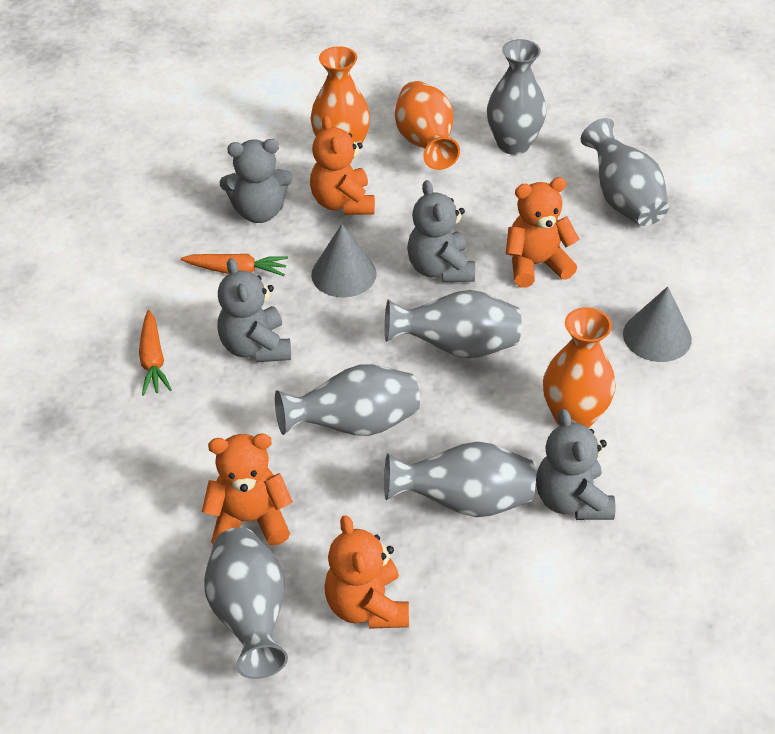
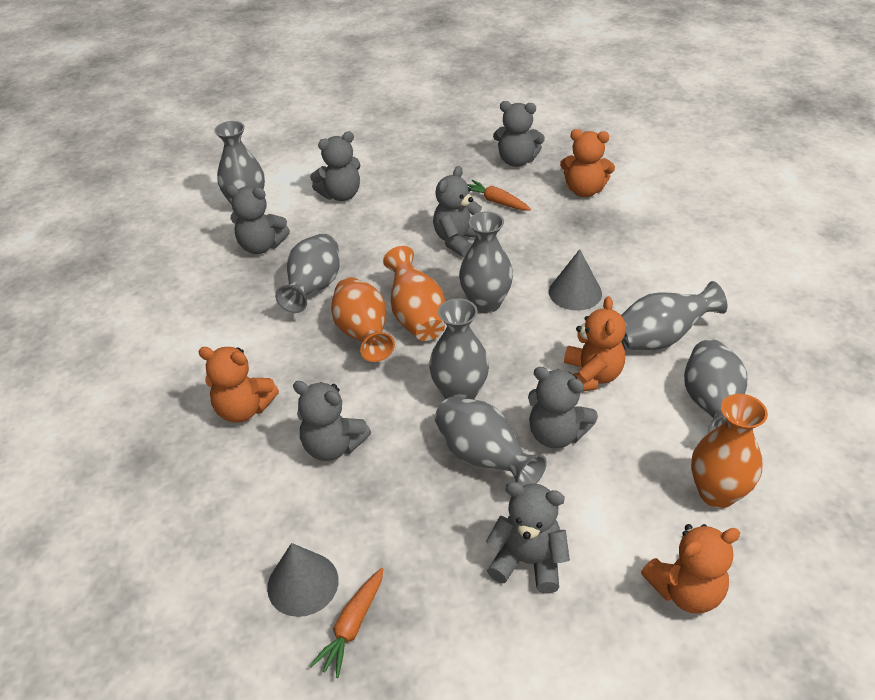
grey teddy bear: [217,258,291,362] [220,139,293,223] [407,180,475,282] [536,409,615,520] = 4 -> [226,185,290,254] [293,381,371,461] [310,131,360,201] [433,166,482,257] [486,482,570,593] [493,101,545,167] [528,367,598,448] = 7
grey vase: [204,527,288,679] [275,364,420,436] [384,442,536,517] [385,290,522,358] [487,39,546,155] [581,118,669,226] = 6 -> [214,121,265,205] [275,234,340,313] [429,298,489,399] [435,397,547,486] [459,211,513,313] [621,281,728,350] [684,339,747,433] = 7

